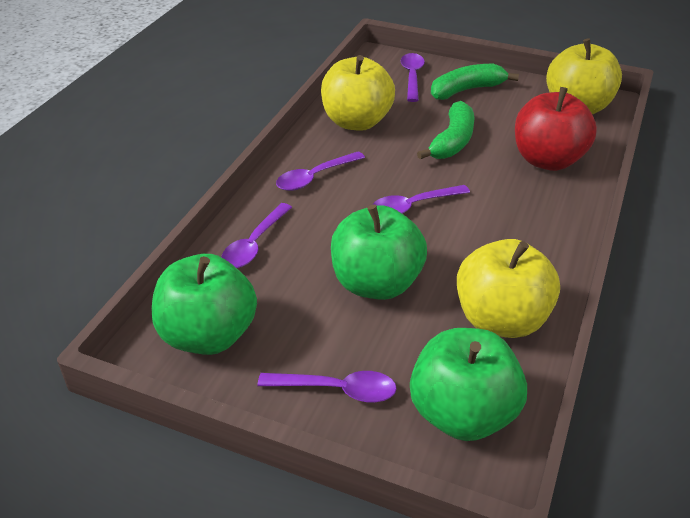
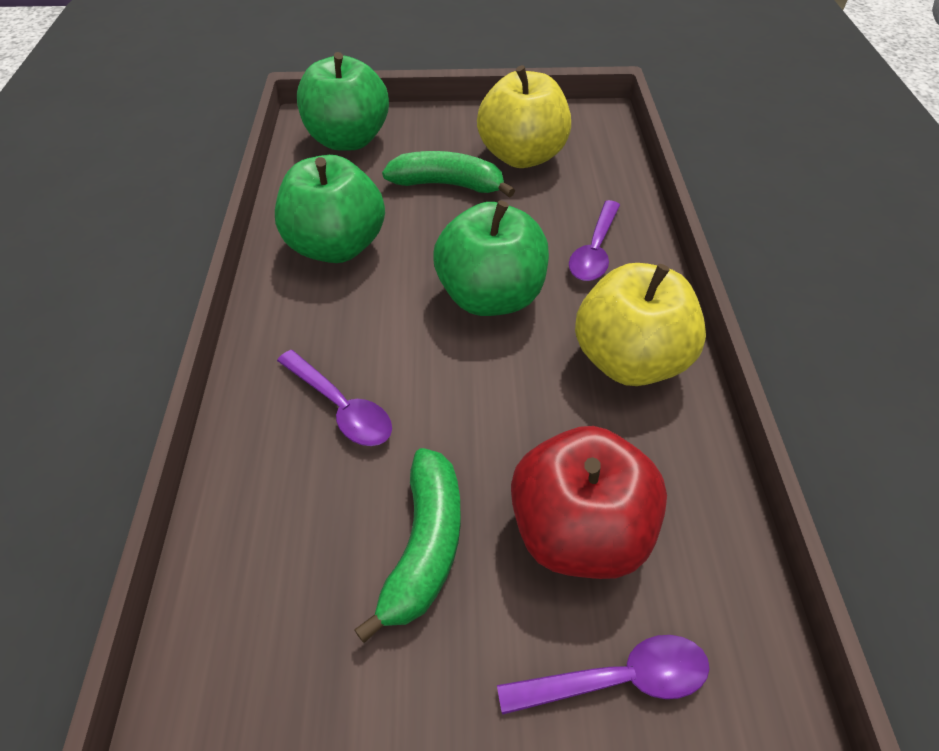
purple spoon: [221,203,292,268] [258,371,397,403] [276,151,365,191] [372,185,470,214] [401,53,425,102] = 5 -> [277,350,392,446] [497,635,710,715] [569,200,620,281] = 3
yellow apple: [321,55,395,131] [457,239,560,338] [546,38,622,114] = 3 -> [477,65,571,168] [575,263,706,386] = 2

